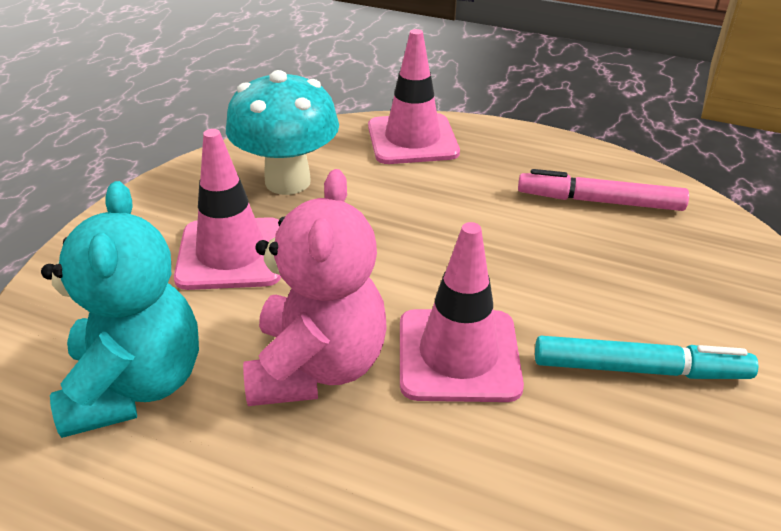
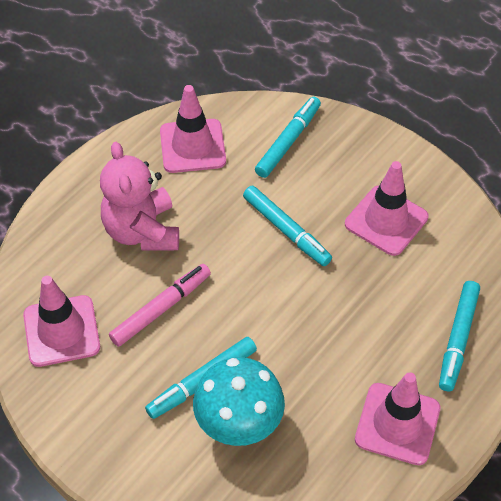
pink traffic cone: [174,129,281,290] [368,29,460,164] [400,222,524,402] = 3 -> [23,276,100,367] [160,85,226,173] [345,161,428,256] [355,372,440,465] = 4
turquoise marker: [535,336,758,379] = 1 -> [145,337,257,419] [243,186,332,266] [255,97,321,178] [439,281,480,391] = 4
turquoise teddy bear: [41,181,199,438] = 1 -> none = 0

